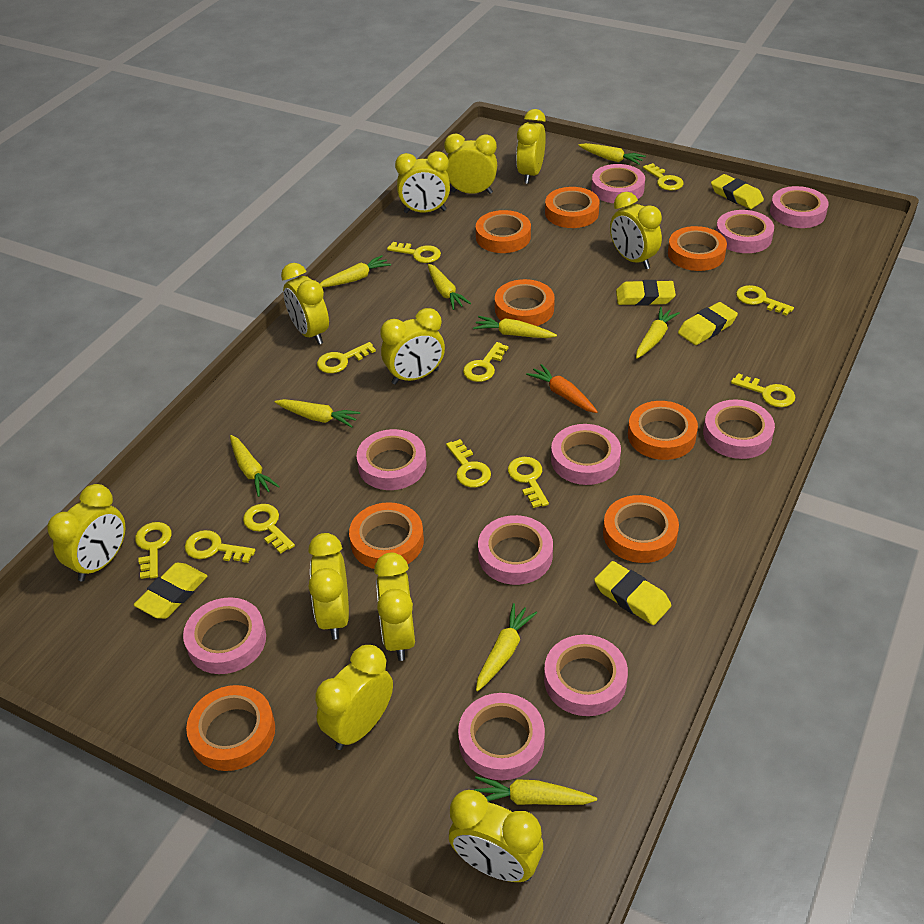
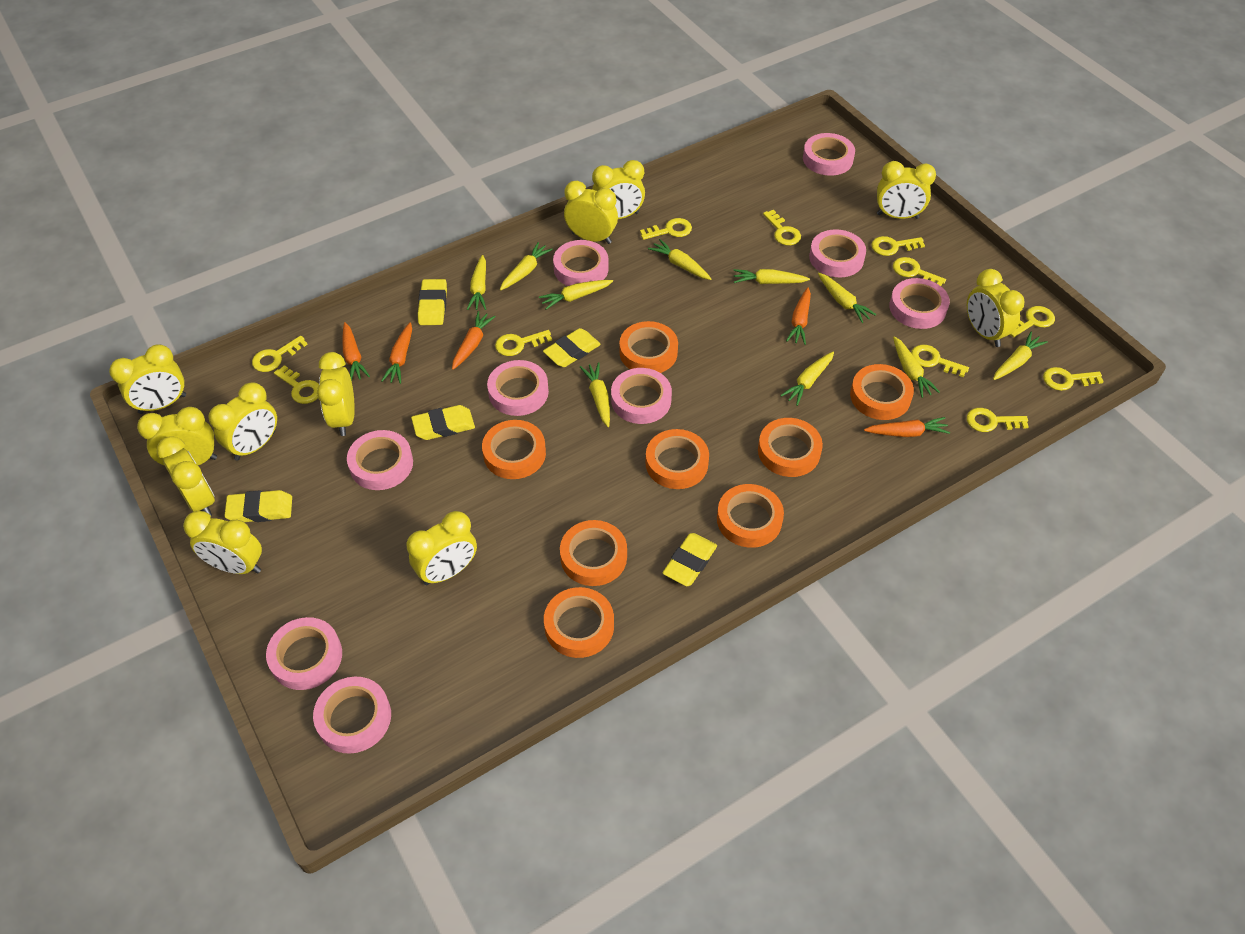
orange carrot: [526,364,598,413] = 1 -> [342,322,370,381] [381,322,412,384] [452,311,496,370] [786,287,811,345] [864,417,950,437] = 5
pink tape: [183,597,266,674] [357,429,427,490] [458,693,545,780] [478,515,553,585] [544,635,628,716] [551,424,621,485] [591,164,645,203] [703,399,775,459] [716,210,774,253] [770,186,829,228] = 10 -> [266,617,342,690] [313,677,391,754] [347,430,413,490] [487,360,549,416] [553,240,609,286] [611,368,672,424] [803,133,855,176] [809,229,866,277] [889,278,950,329] = 9
yellow carrot: [230,435,280,497] [274,399,360,428] [320,255,391,287] [428,264,471,310] [473,316,557,338] [474,776,597,805] [476,603,537,692] [578,143,646,165] [636,307,680,359] = 9 -> [467,255,486,310] [500,242,553,290] [539,280,613,310] [580,363,610,427] [648,239,711,280] [733,269,810,284] [780,352,834,406] [818,273,877,323] [893,336,940,398] [993,332,1048,380] = 10

